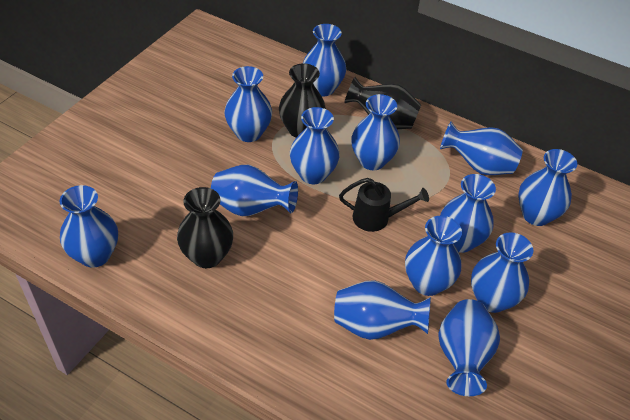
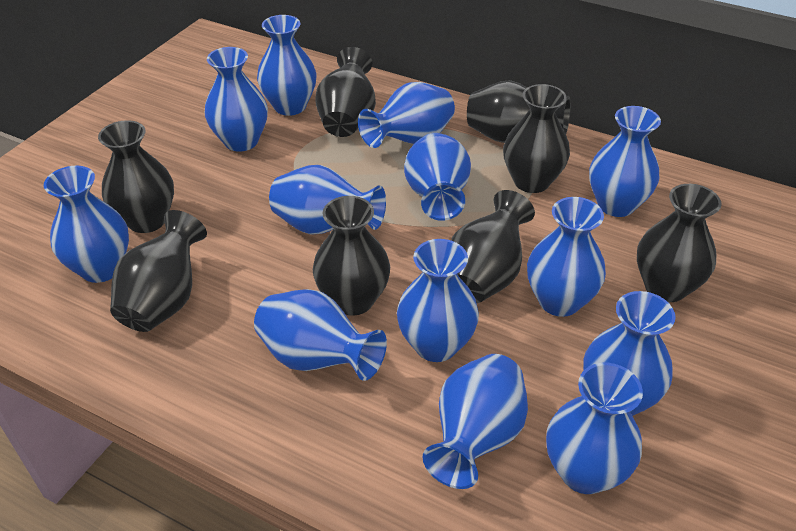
black vase: [177,187,233,268] [279,63,326,138] [344,77,421,129] = 3 -> [98,120,174,233] [110,210,207,332] [313,196,390,316] [315,47,376,137] [451,190,535,303] [467,80,570,143] [503,84,570,193] [637,184,722,302] = 8
black watering can: [339,178,429,232] = 1 -> none = 0

